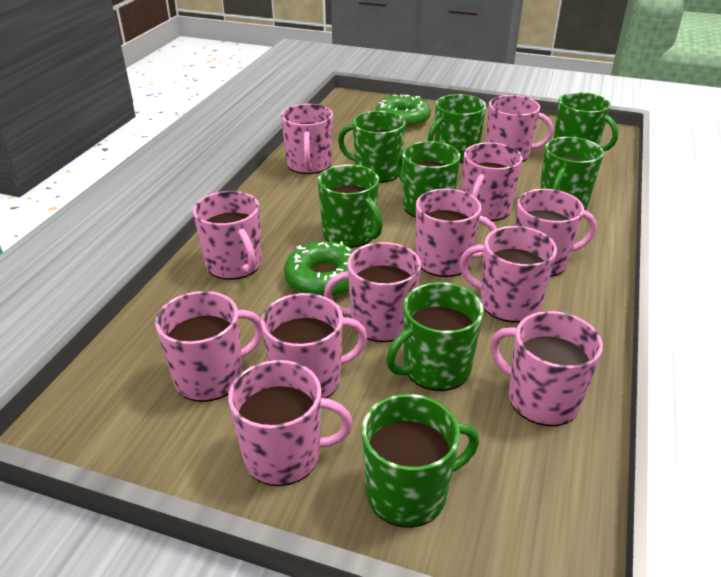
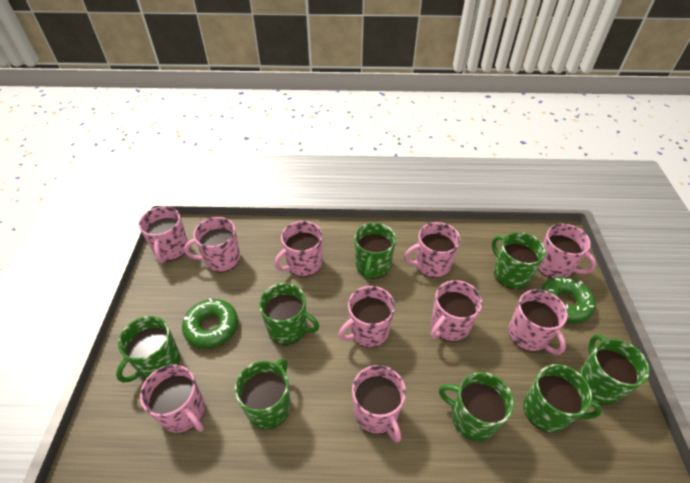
pink mug: [155,291,263,402] [193,191,262,280] [228,360,352,486] [261,293,367,398] [281,104,333,174] [324,242,421,342] [416,188,497,277] [459,226,557,322] [462,142,523,221] [486,95,553,162] [490,311,603,426] [515,189,597,277] = 12 -> [139,206,188,263] [140,364,205,433] [184,217,240,272] [275,221,323,277] [339,286,395,348] [352,365,406,442] [404,222,461,278] [431,280,483,342] [508,289,568,355] [538,224,596,278] = 10

